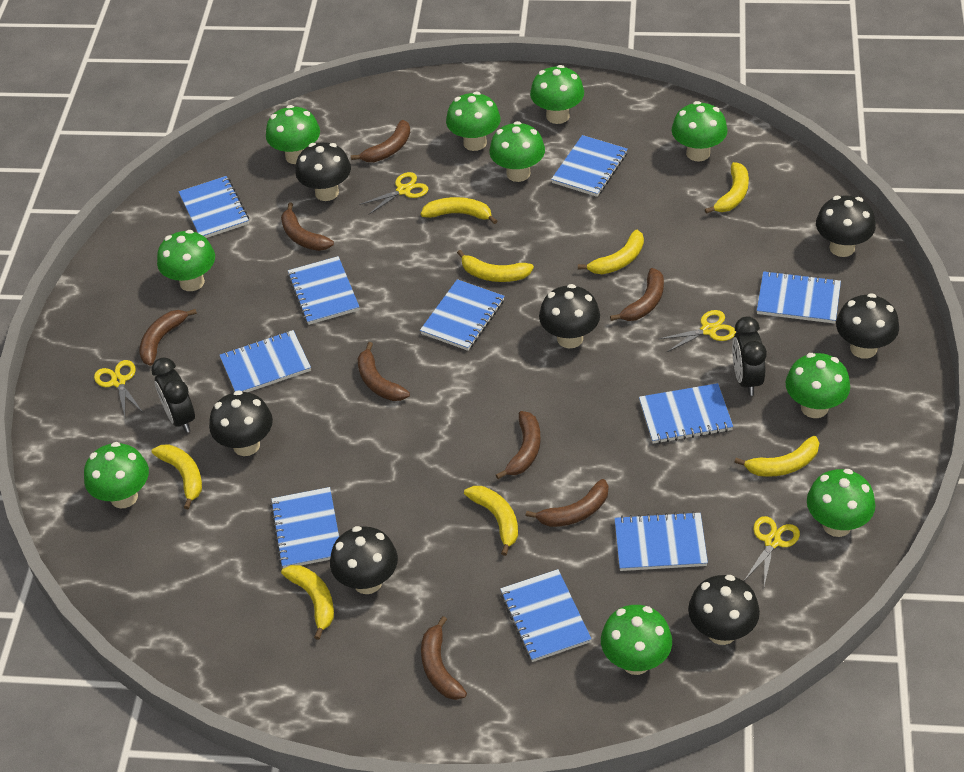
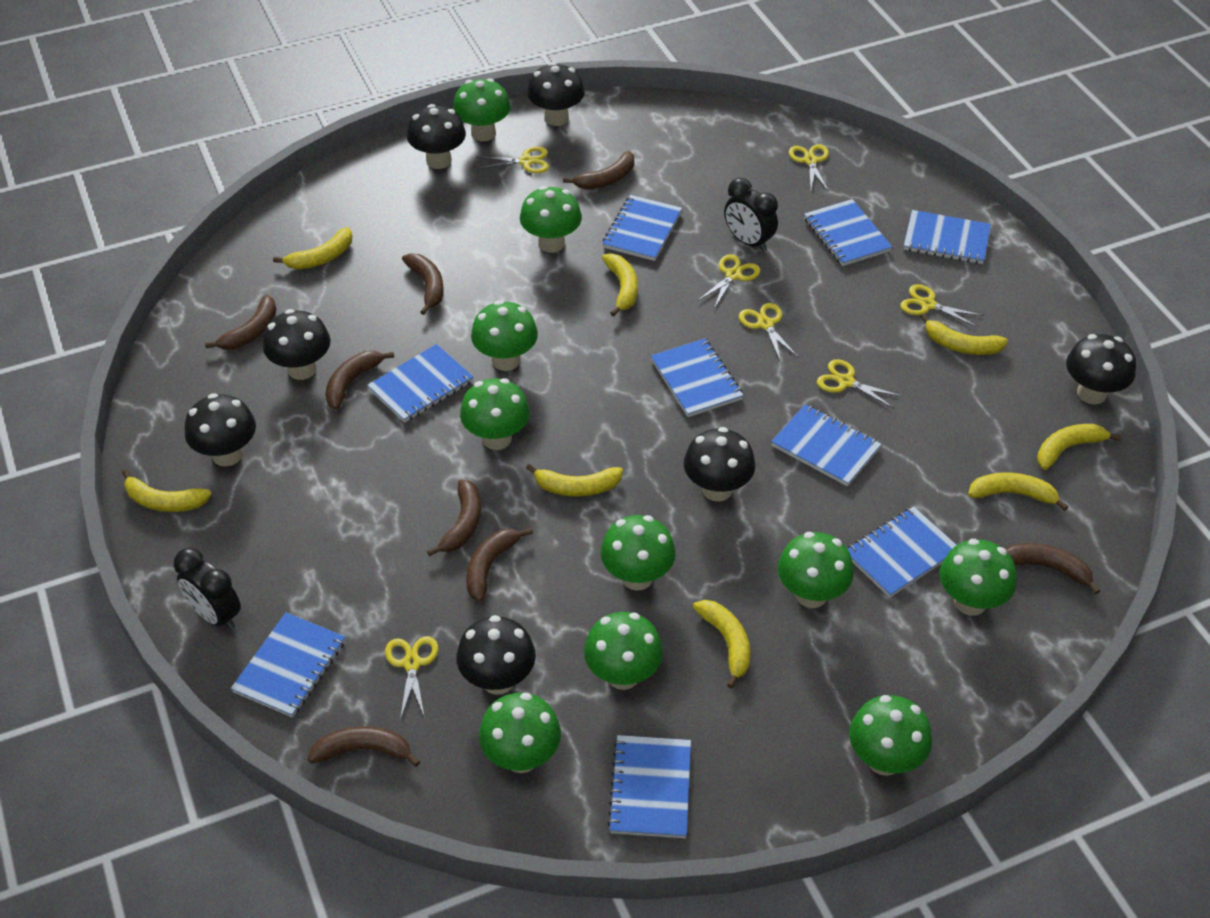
blue notebook: [179,176,249,238] [219,330,311,392] [270,487,339,568] [287,256,359,325] [420,279,504,351] [500,569,591,662] [551,135,628,197] [614,511,708,571] [639,383,733,444] [757,271,841,324] = 10 -> [231,612,345,718] [367,344,474,423] [602,195,682,261] [607,735,691,838] [651,338,743,417] [771,404,881,486] [804,199,892,266] [847,506,956,598] [904,210,991,264] = 9
yellow scissors: [94,360,142,417] [359,172,429,215] [659,310,736,353] [744,516,800,586] = 4 -> [385,636,438,720] [476,146,549,173] [697,254,760,309] [739,303,799,362] [789,144,829,192] [817,359,903,409] [900,284,983,327] = 7

